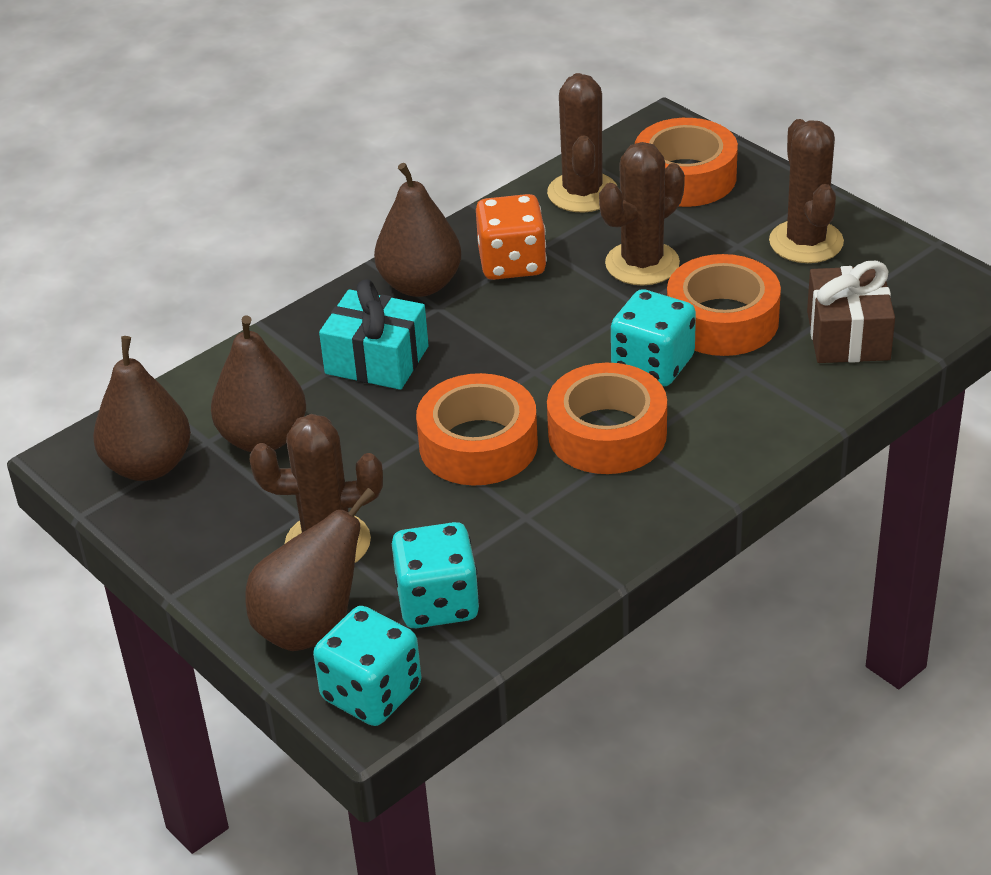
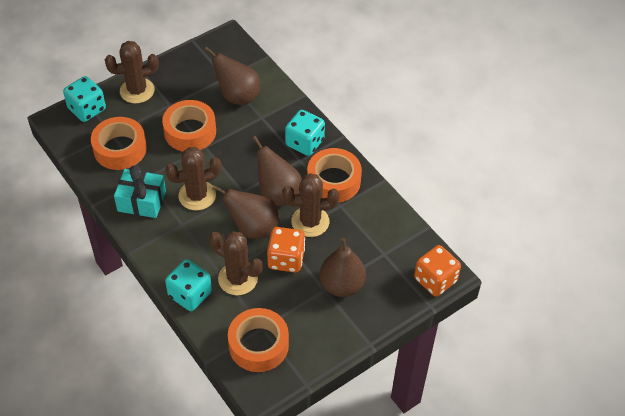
brown gift: [807,261,895,363] = 1 -> none = 0
orange dice: [476,194,547,280] = 1 -> [267,227,305,272] [414,245,461,297] = 2

